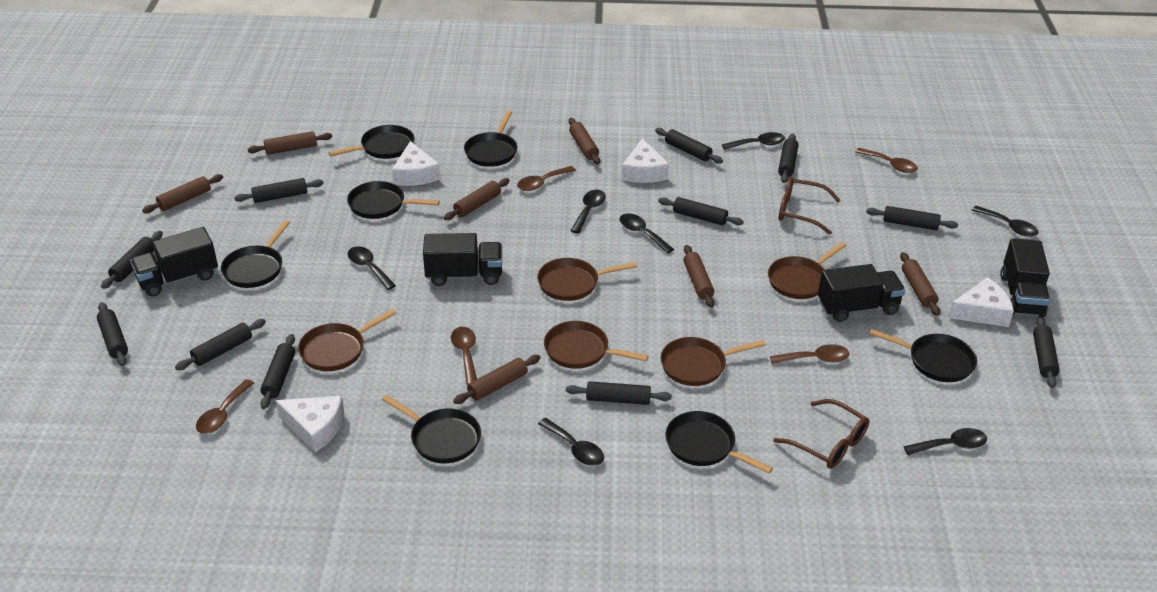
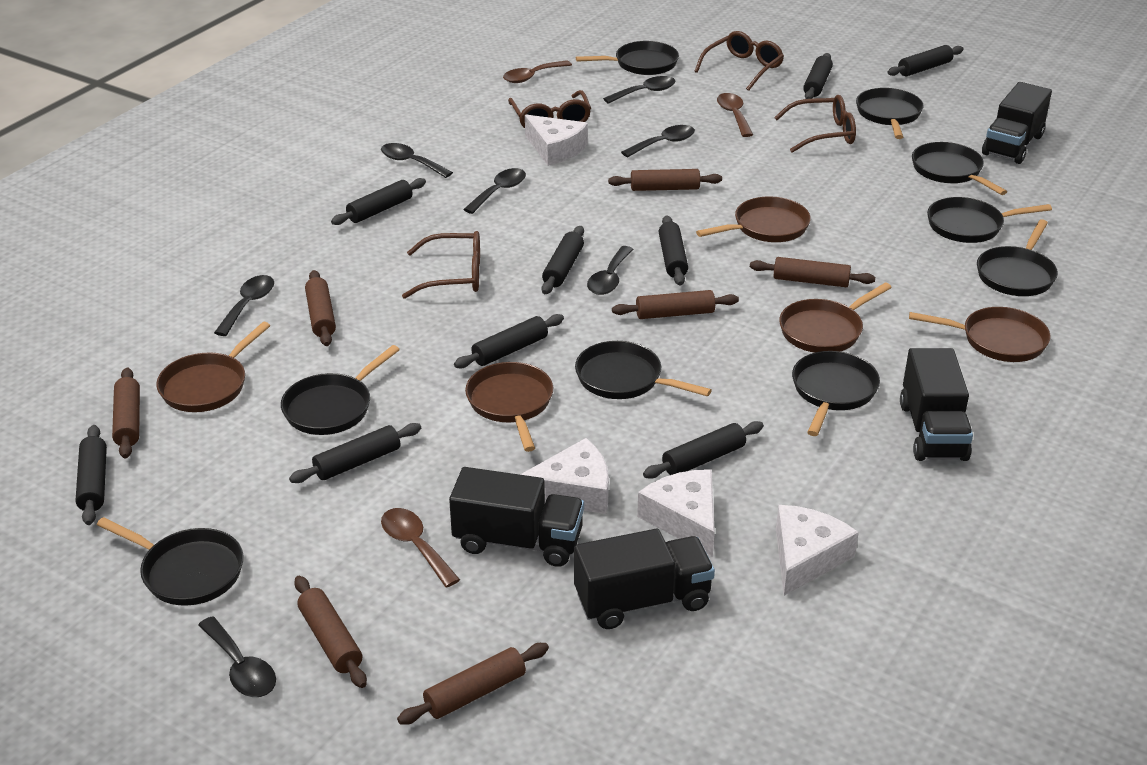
black pan: [221,220,290,288] [329,125,414,159] [347,181,440,219] [382,395,481,463] [464,111,517,167] [665,411,773,474] [870,329,977,382] = 7 -> [97,517,244,606] [281,345,400,435] [575,341,712,399] [576,41,679,75] [792,351,880,436] [856,88,924,139] [912,142,1007,195] [927,197,1052,243] [977,219,1058,296] = 9
black rolling pin: [97,302,128,366] [101,231,163,289] [175,319,266,370] [234,178,324,203] [260,334,295,409] [566,381,672,405] [655,128,723,163] [658,197,744,226] [778,133,799,183] [866,206,958,230] [1033,316,1060,388] = 11 -> [76,425,107,525] [289,423,421,483] [331,178,426,225] [454,314,564,368] [542,226,584,294] [643,421,764,479] [659,215,688,286] [803,53,833,99] [887,45,964,76] = 9
brown glasses: [773,399,869,469] [779,177,841,235] = 2 -> [402,231,480,299] [508,90,591,128] [694,31,784,91] [774,95,856,153] = 4
brown spoon: [196,379,254,434] [451,327,477,385] [517,166,576,191] [770,344,849,364] [855,148,918,173] = 5 -> [381,508,460,588] [503,60,572,83] [717,93,753,137] = 3

